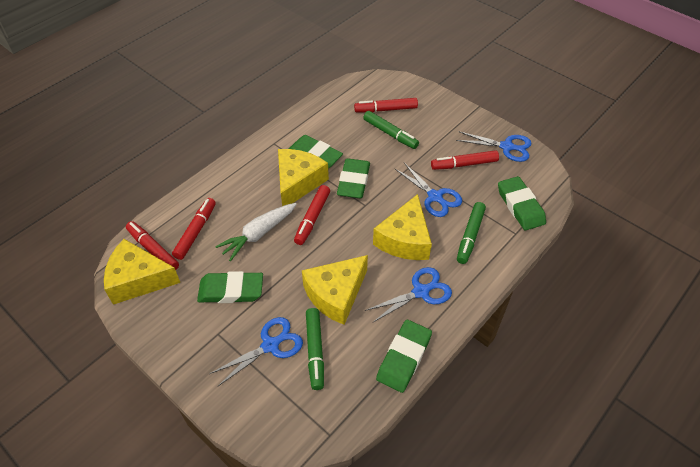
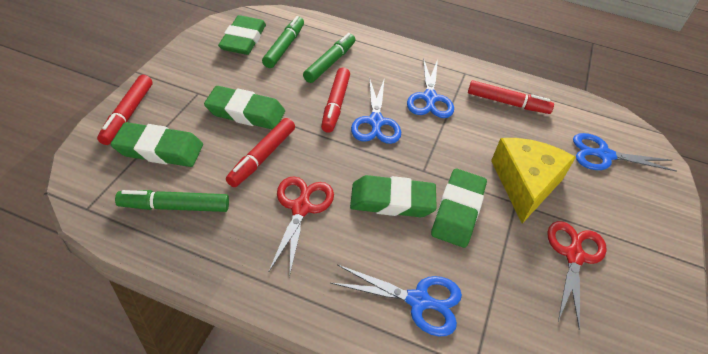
red marker: [126,221,179,270] [172,198,216,260] [294,185,330,245] [354,98,418,112] [431,150,499,170] = 5 -> [97,75,152,145] [226,118,295,187] [321,68,350,133] [468,80,554,114] = 4
red scissors: none = 0 -> [269,176,334,277] [547,221,607,330] = 2
white carrot: [215,203,297,262] = 1 -> none = 0
yellow cheese: [104,239,180,305] [278,149,329,206] [302,255,368,325] [373,194,432,260] = 4 -> [491,138,576,224] = 1

